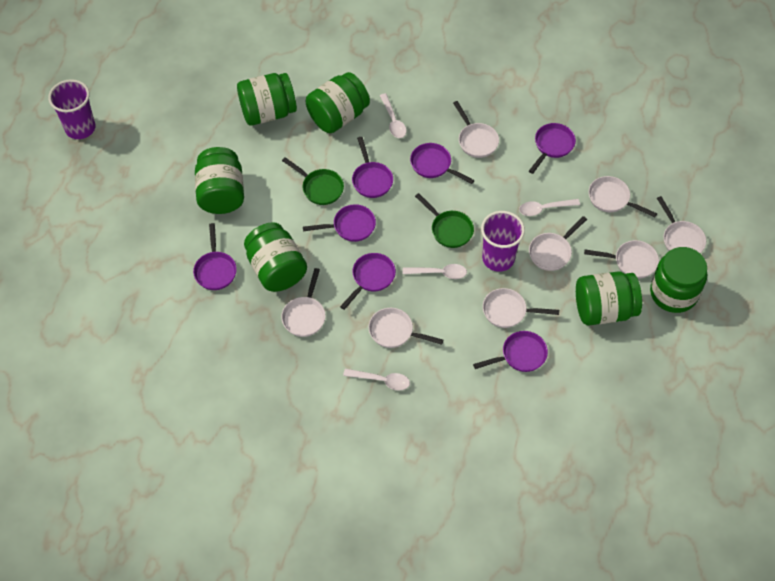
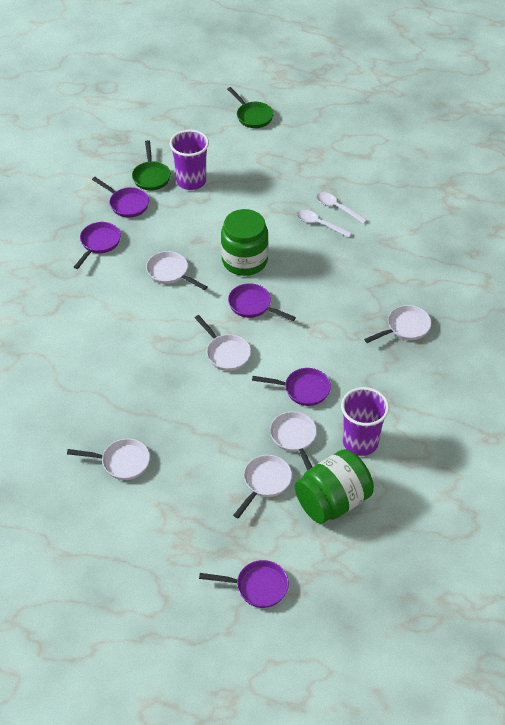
green jar: [195,147,244,214] [237,73,297,126] [244,222,307,292] [306,72,370,133] [576,271,642,326] [650,247,707,313] = 6 -> [221,209,269,276] [295,449,374,524] = 2
purple pan: [193,223,237,290] [303,204,376,242] [340,253,396,310] [352,137,393,198] [410,143,475,184] [473,331,548,372] [529,123,576,174] = 7 -> [74,222,121,269] [92,177,149,218] [199,560,289,608] [228,283,296,321] [252,368,331,406] = 5
white pan: [281,268,325,337] [368,308,444,348] [453,101,499,158] [483,288,559,328] [529,216,587,271] [584,240,659,279] [589,176,657,218] [657,196,706,253] = 8 -> [67,439,150,480] [146,251,207,290] [195,315,251,371] [233,455,292,518] [270,411,317,471] [364,305,431,343] = 6
white spoon: [343,368,410,390] [380,93,406,138] [402,264,467,279] [519,199,580,216] = 4 -> [297,210,352,237] [316,192,368,224] = 2

